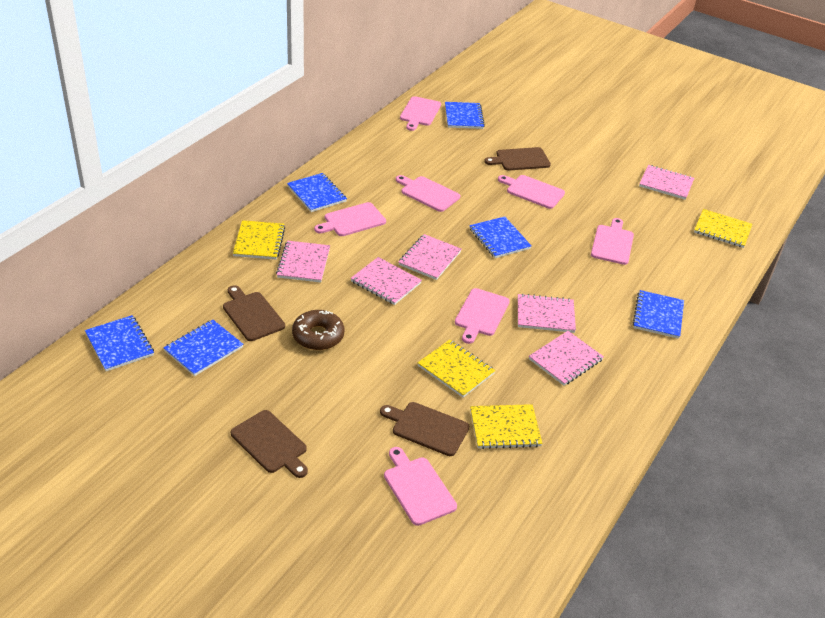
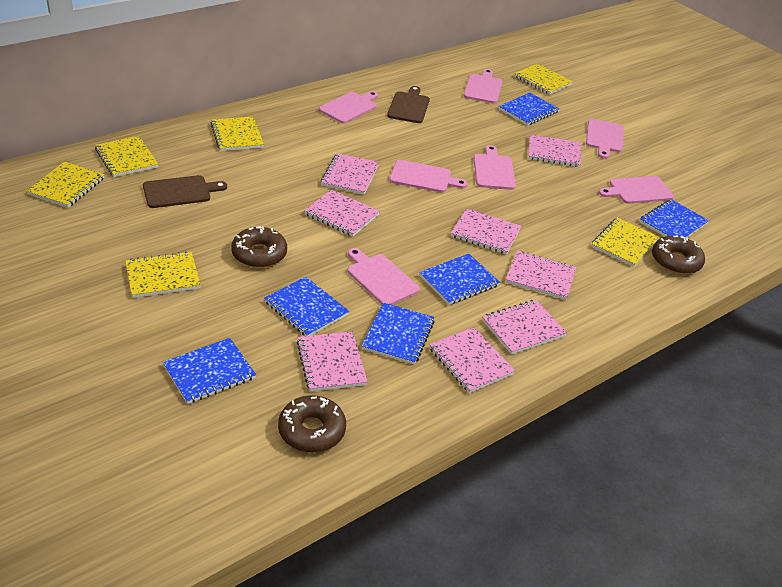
brown cutting board: [223,285,285,341] [230,410,308,478] [380,402,469,456] [484,147,551,171] = 4 -> [143,175,227,208] [387,86,430,123] = 2
brown donut: [292,310,344,350] = 1 -> [231,226,287,268] [278,395,346,452] [652,235,705,274] = 3
pink notebook: [276,241,330,283] [351,257,422,305] [399,234,461,280] [518,293,576,333] [529,331,604,386] [639,165,694,200] = 6 -> [296,331,368,392] [304,189,380,237] [321,153,379,195] [429,327,515,393] [451,208,521,255] [482,300,567,355] [506,251,576,300] [528,134,581,167] = 8
yellow notebook: [233,220,285,260] [418,340,495,398] [470,404,543,449] [694,209,752,248] = 4 -> [27,161,104,208] [95,136,159,177] [125,251,201,298] [211,116,264,151] [514,63,573,95] [591,218,659,267] = 6

